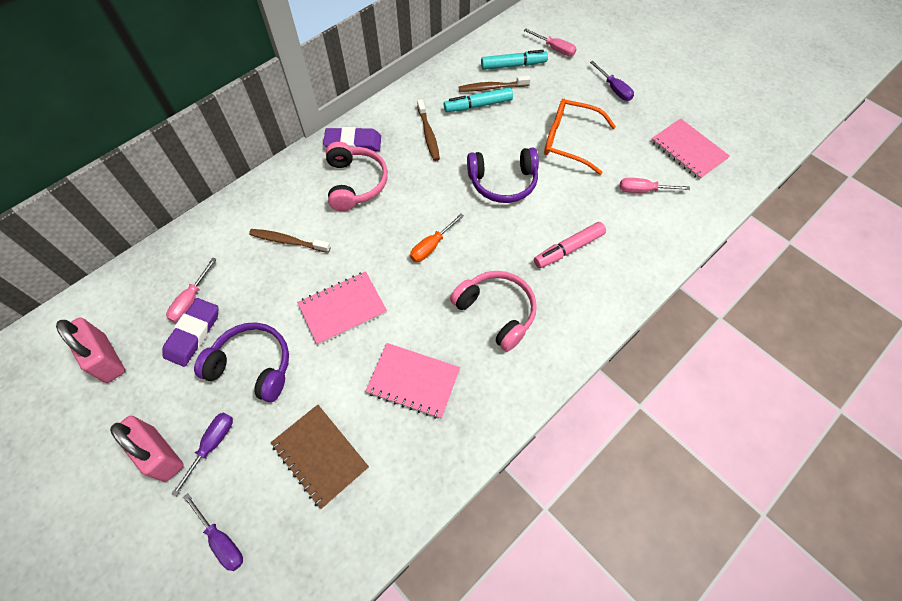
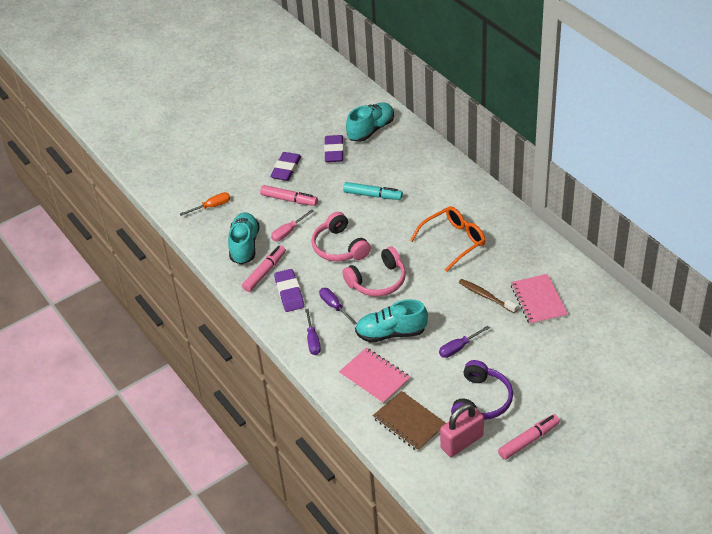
brown toothbrush: [249,229,331,253] [417,99,440,161] [459,75,531,92] = 3 -> [459,279,517,313] = 1
pink marker: [534,222,606,268] = 1 -> [242,245,286,292] [260,185,318,206] [498,414,560,460] = 3
pink notebook: [297,271,387,345] [365,343,460,419] [651,119,730,180] = 3 -> [339,348,411,404] [511,274,568,325] = 2
pink padlock: [56,317,125,383] [110,416,184,482] = 2 -> [440,403,484,457] = 1
pink screwdriver: [166,258,217,323] [524,29,577,56] [620,178,690,193] = 3 -> [271,209,314,241] = 1
purple eraser: [163,298,218,367] [323,127,381,151] = 2 -> [270,152,301,181] [274,269,304,312] [324,135,344,162] = 3
purple headphones: [194,322,289,402] [467,148,539,203] = 2 -> [451,360,513,420] = 1
turquoise marker: [444,88,513,112] [481,50,548,70] = 2 -> [343,182,403,200] = 1
turquoise shoe: none = 0 -> [228,212,260,264] [346,102,394,142] [355,299,428,343] = 3

